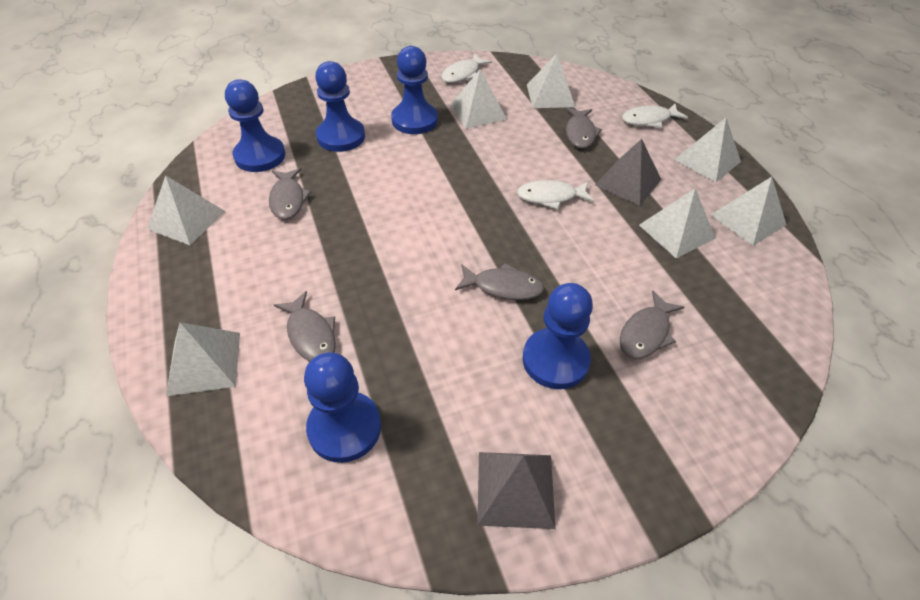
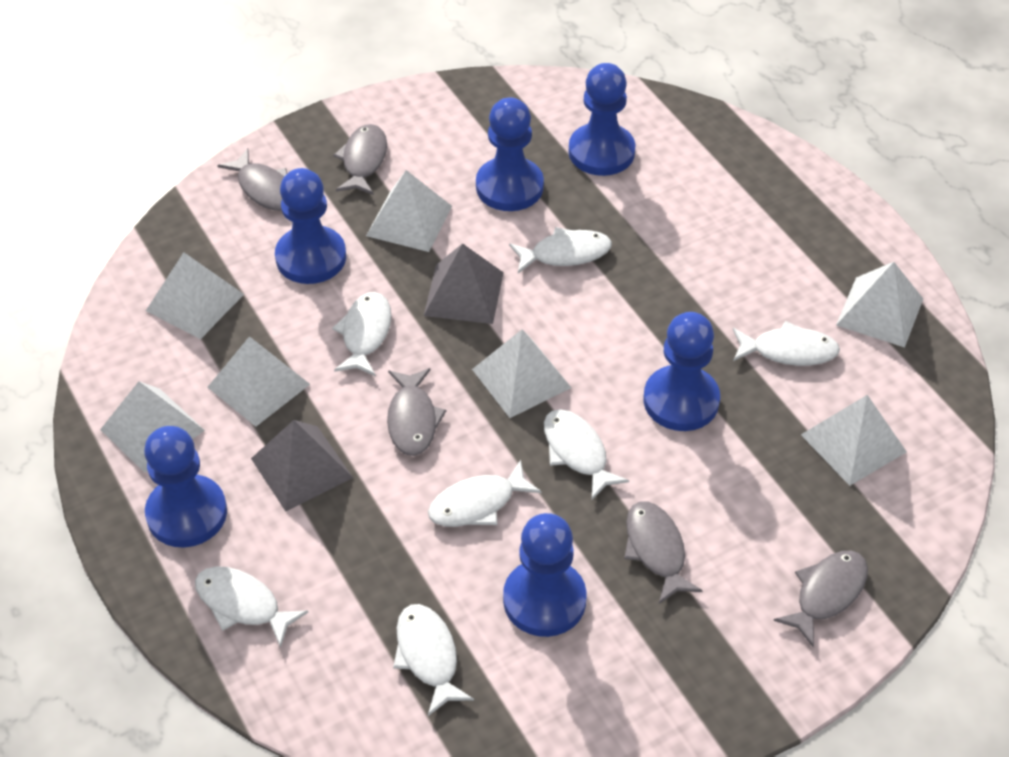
blue pawn: [225,79,285,172] [304,352,381,463] [315,61,365,152] [391,46,438,134] [522,283,593,389] = 5 -> [144,426,227,547] [275,168,346,284] [476,97,544,211] [503,513,587,637] [568,63,635,176] [644,312,720,431] = 6
white fish: [441,54,492,83] [517,180,594,210] [622,104,688,128] = 3 -> [195,566,308,648] [332,292,391,376] [393,604,474,716] [428,460,542,527] [509,227,612,273] [544,409,629,500] [733,321,840,366] = 7

